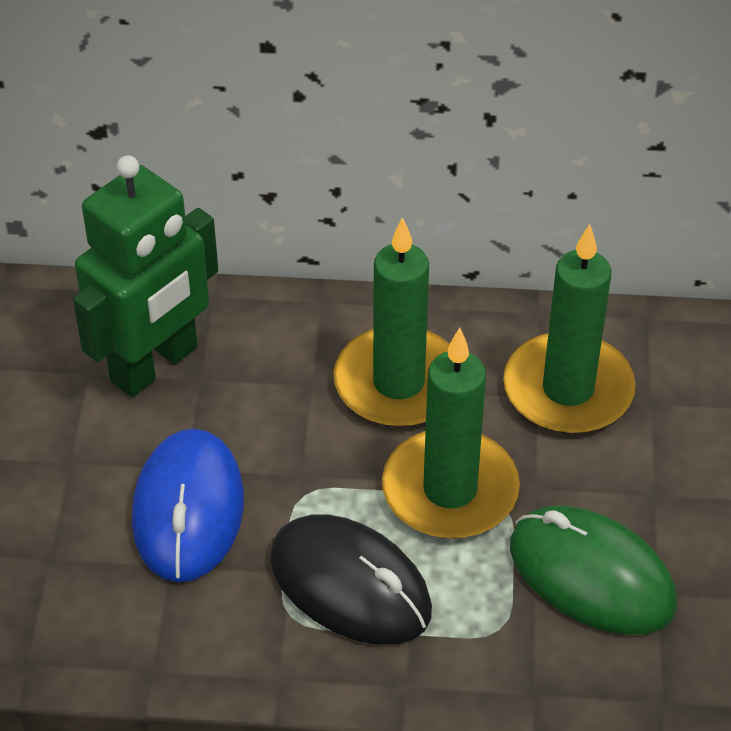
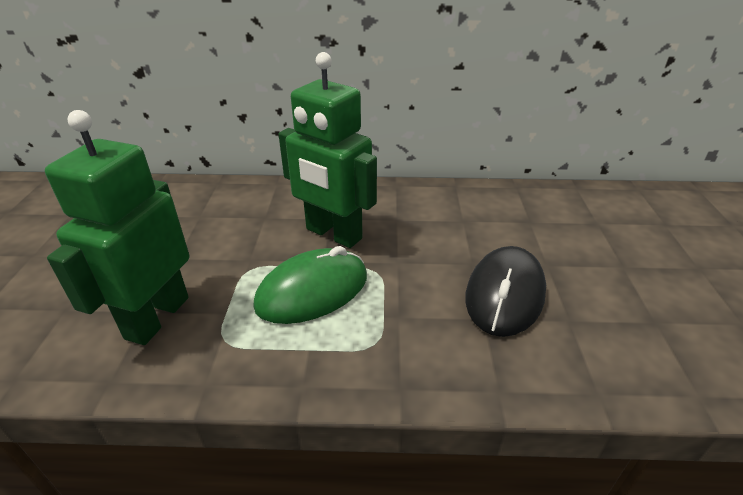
blue mouse: [132,429,244,582] = 1 -> none = 0
green candle: [333,217,450,427] [382,328,520,539] [503,224,636,434] = 3 -> none = 0
green robot: [73,155,218,397] = 1 -> [45,110,189,345] [278,52,377,248] = 2

